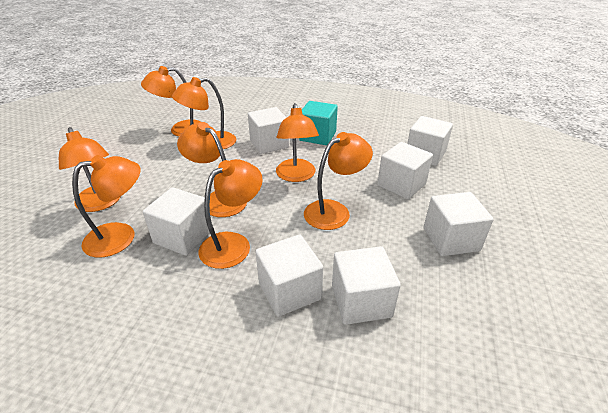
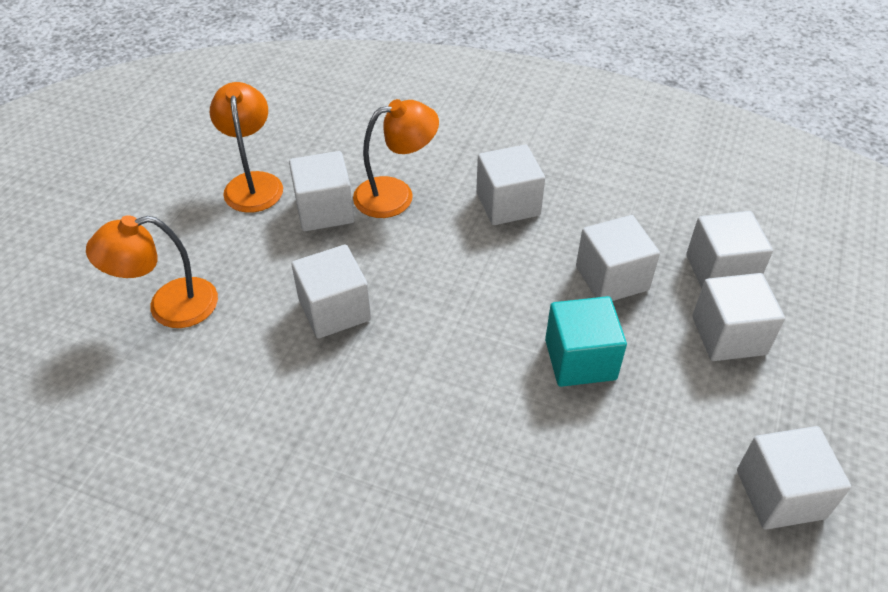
orange lamp: [59,127,121,212] [72,155,141,258] [141,66,201,136] [172,77,236,149] [177,122,247,217] [198,159,263,269] [276,103,319,182] [304,132,373,230] = 8 -> [86,215,218,328] [210,82,283,213] [353,99,439,218] = 3

